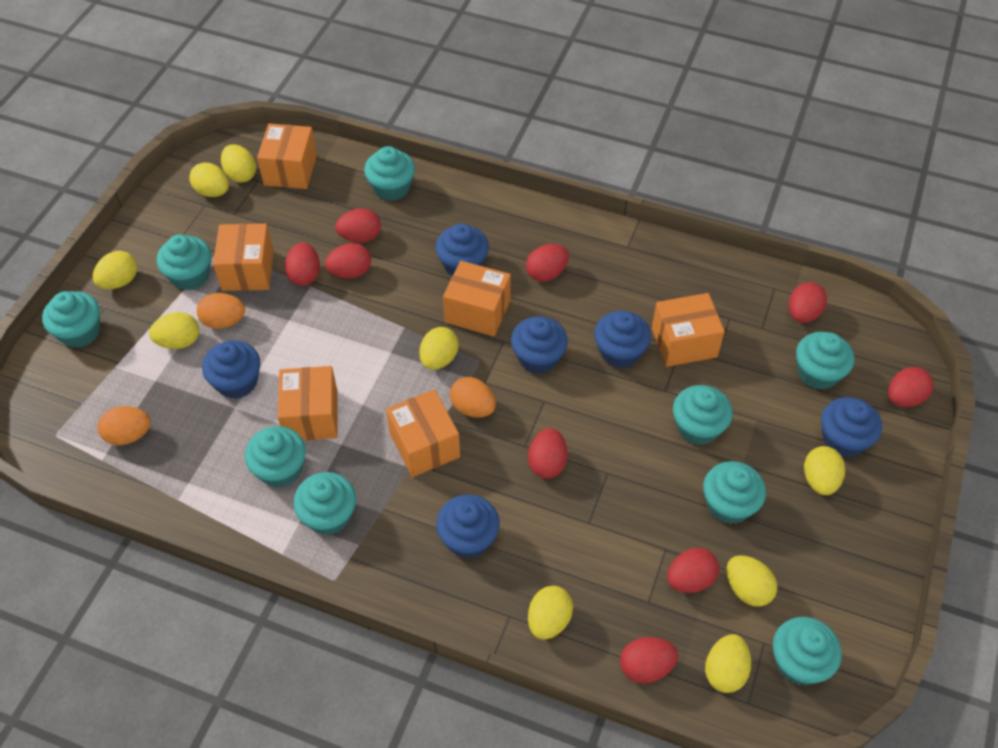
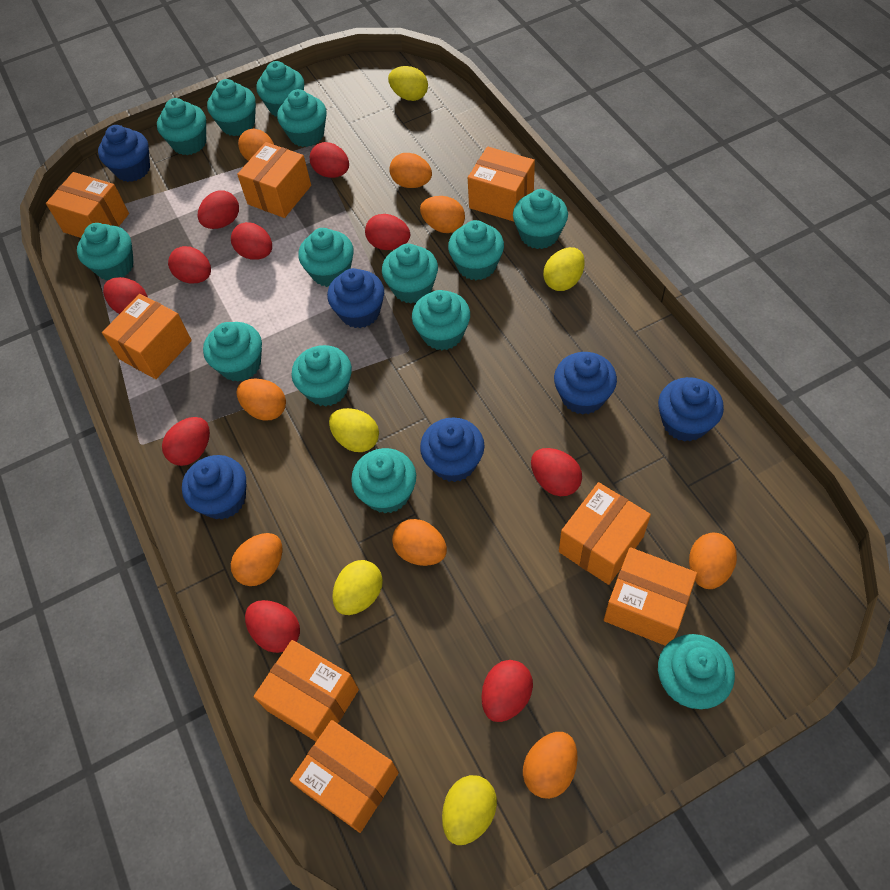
orange box: [213,223,274,291] [257,124,317,189] [278,366,338,440] [386,389,460,477] [443,261,511,336] [652,293,725,367] = 6 -> [46,172,129,238] [102,294,192,379] [237,142,311,218] [254,640,359,741] [290,720,399,833] [468,147,535,222] [559,482,651,585] [604,547,697,646] = 8
orange egg: [98,406,151,445] [197,293,245,329] [450,377,496,418] = 3 -> [231,533,282,586] [236,379,286,420] [238,129,274,161] [389,153,432,188] [392,519,447,566] [420,196,465,233] [523,732,578,799] [689,533,737,589] = 8
red egg: [285,242,320,286] [325,243,371,278] [335,208,381,243] [526,244,569,282] [528,428,568,479] [620,637,678,683] [667,548,719,593] [789,282,827,323] [888,367,934,407] = 9 -> [103,277,148,314] [162,417,210,466] [168,246,211,284] [198,190,239,229] [231,222,272,260] [245,600,300,653] [310,142,349,178] [365,214,410,250] [481,660,533,722] [531,448,582,496] = 10
turquoise cupcake: [42,291,100,348] [157,234,211,290] [245,426,306,487] [293,472,356,535] [364,146,415,201] [673,385,733,445] [703,461,766,524] [773,617,842,685] [796,332,854,390] = 9 -> [77,223,134,280] [157,98,206,155] [203,322,262,382] [207,79,256,136] [256,61,304,117] [277,89,326,147] [291,345,352,407] [298,228,354,287] [351,448,416,513] [382,244,438,304] [412,290,470,350] [448,220,504,280] [513,189,568,249] [658,634,735,709] = 14
yellow egg: [93,251,137,289] [149,312,199,349] [189,162,229,197] [221,144,256,183] [419,327,459,370] [528,586,573,640] [705,634,751,693] [726,555,777,607] [804,446,845,495] = 9 -> [329,408,379,452] [332,560,383,615] [388,66,428,101] [442,775,497,845] [543,247,585,291] = 5

